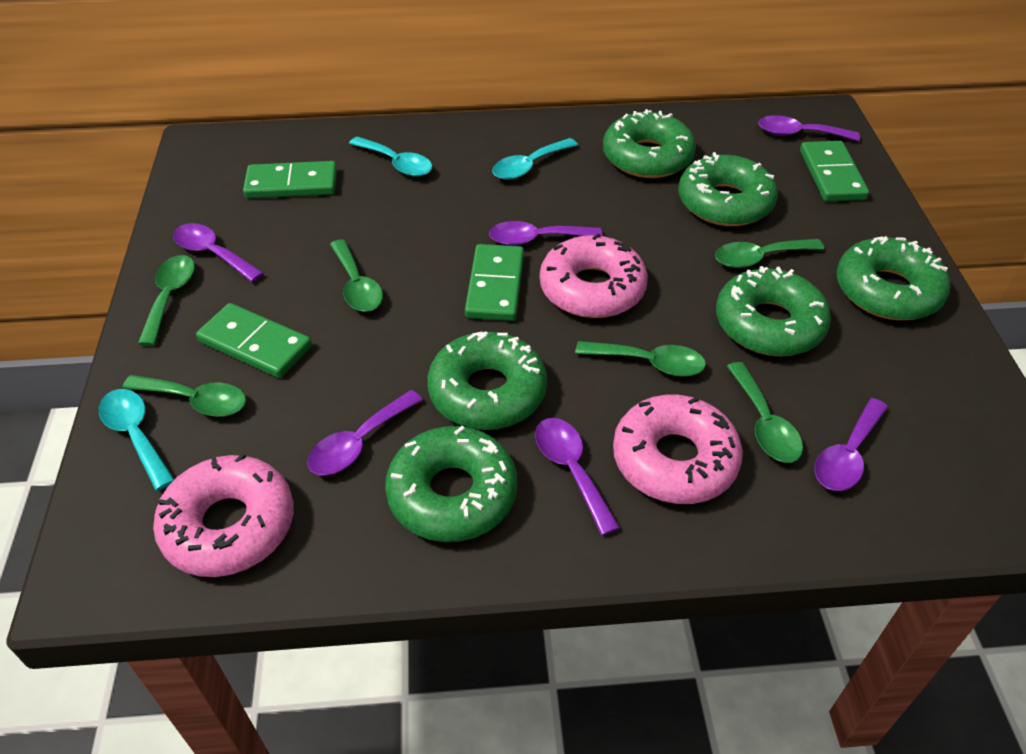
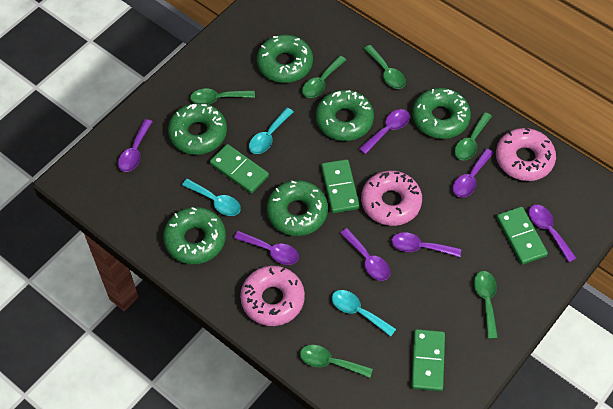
purple spoon: [173,223,264,282] [307,390,423,476] [489,221,603,246] [535,418,620,536] [758,115,860,141] [814,398,888,491] = 6 -> [118,119,152,172] [234,231,299,265] [340,228,390,281] [359,109,410,154] [392,232,461,257] [453,149,494,197] [529,205,576,262] = 7

